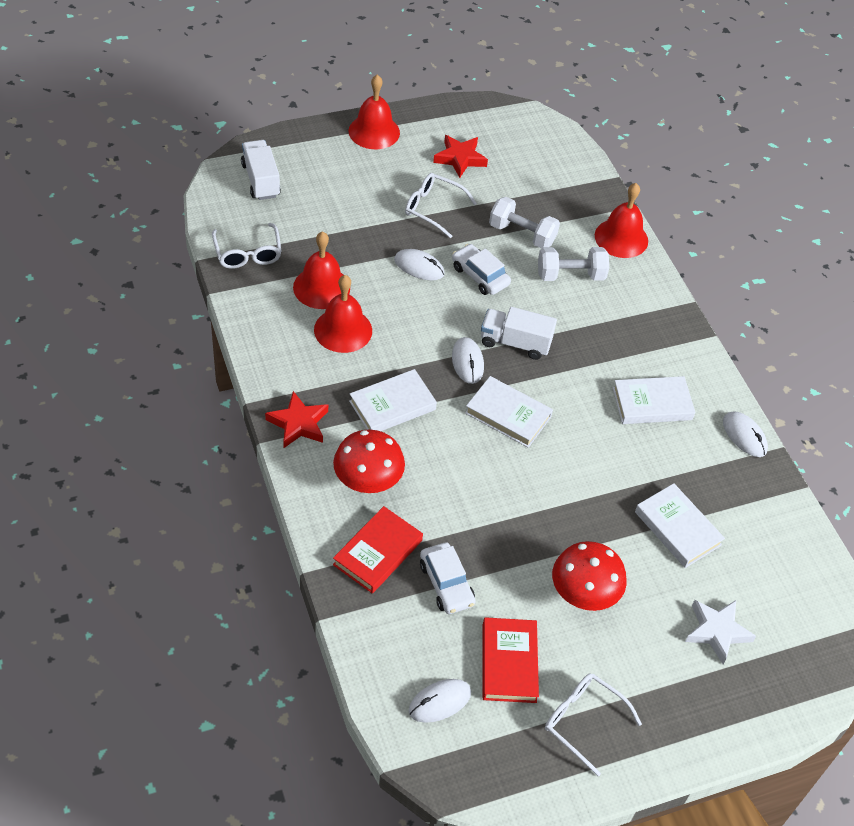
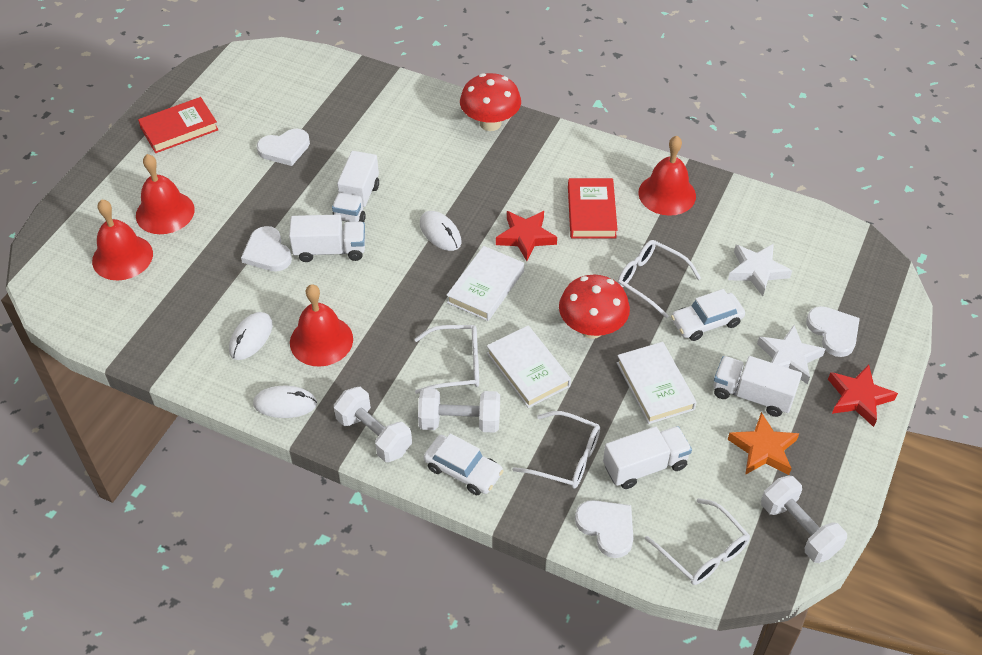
orange star: none = 0 -> [727,412,799,475] = 1
white book: [349,369,437,431] [465,376,553,448] [613,376,695,424] [635,483,725,568] = 4 -> [447,246,524,321] [487,325,571,408] [617,342,697,424] = 3
white dumbbell: [489,197,560,248] [538,247,609,281] = 2 -> [334,387,412,462] [418,389,500,433] [761,476,847,563] = 3
white glasses: [212,223,282,269] [405,173,477,238] [545,673,642,776] = 3 -> [414,325,479,394] [512,411,600,489] [617,240,701,318] [645,498,750,585] = 4
white heart: none = 0 -> [241,226,292,272] [257,129,310,166] [575,500,633,558] [806,306,860,357] = 4
white mouse: [394,249,445,280] [409,679,471,723] [452,337,484,384] [723,411,768,457] = 4 -> [229,312,273,360] [253,386,317,418] [420,211,461,251] = 3
white star: [685,600,756,664] = 1 -> [728,243,792,296] [757,325,825,385] = 2
white truck: [241,140,281,200] [481,307,557,360] = 2 -> [289,214,365,262] [332,151,379,222] [603,426,692,489] [713,356,802,417] = 4

